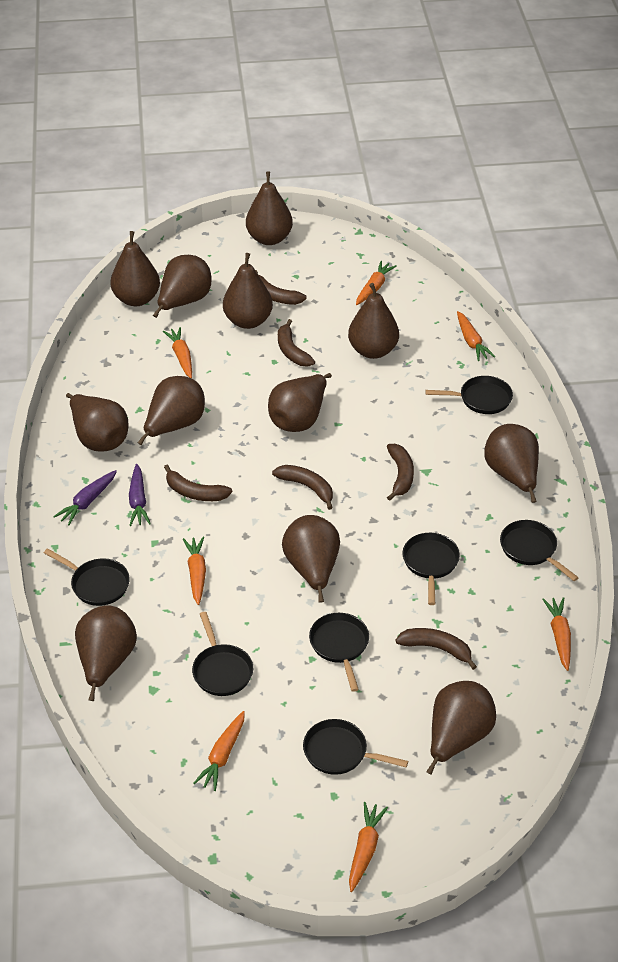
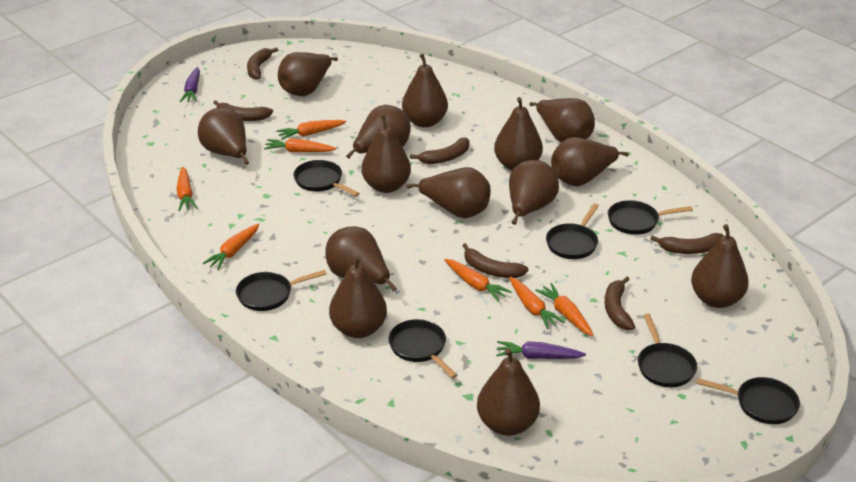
brown pear: [66,393,128,452] [75,605,137,701] [110,231,160,306] [137,376,205,445] [153,255,212,318] [223,253,273,329] [246,171,293,245] [268,373,332,432] [282,515,340,603] [348,283,399,359] [426,681,496,775] [484,424,539,503] = 12 -> [198,107,249,165] [278,52,338,96] [325,226,397,291] [329,255,387,338] [346,105,411,159] [361,115,411,193] [402,54,448,128] [406,167,491,218] [477,348,540,436] [494,97,543,171] [509,160,559,225] [529,98,595,142] [551,137,629,186] [691,224,749,308] = 14

